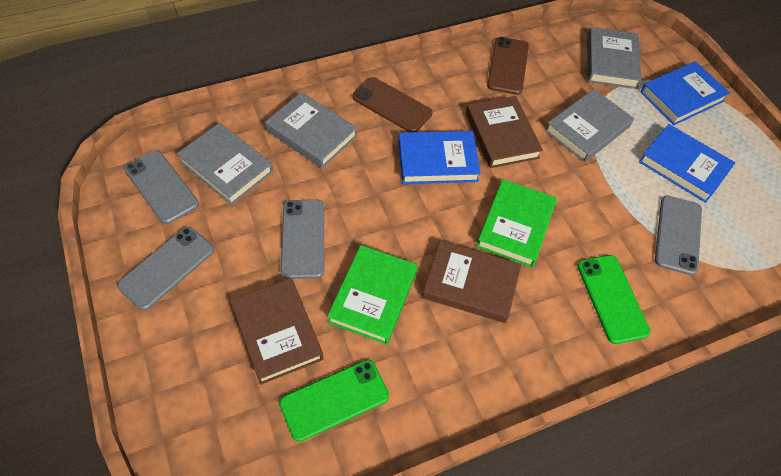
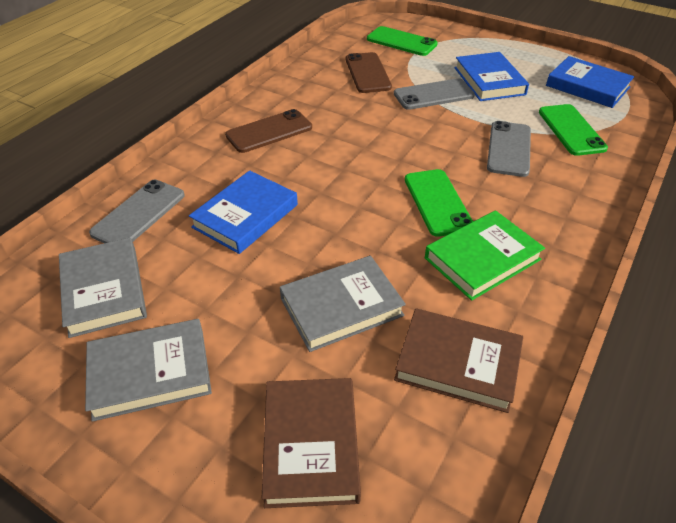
brown book: [230,278,324,385] [422,240,521,323] [466,96,543,168] = 3 -> [262,378,361,508] [394,308,523,413] = 2
green book: [327,245,418,345] [476,179,557,268] = 2 -> [425,210,545,301] = 1
green phone: [279,360,389,442] [577,255,650,344] = 2 -> [367,26,438,56] [405,169,473,237] [539,104,608,156] = 3
grey book: [177,123,273,205] [265,92,357,168] [545,89,634,162] [587,27,642,89] = 4 -> [59,238,147,338] [85,319,212,422] [280,256,406,352] = 3
grey phone: [117,227,214,310] [124,150,199,224] [280,200,324,279] [655,195,702,275] = 4 -> [89,180,184,243] [394,78,475,110] [487,121,531,177] = 3

